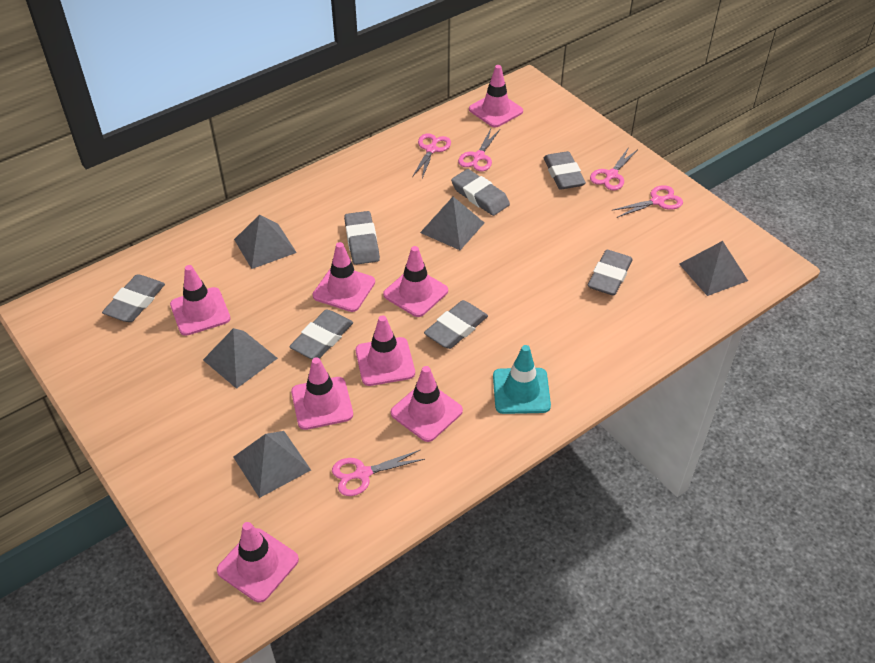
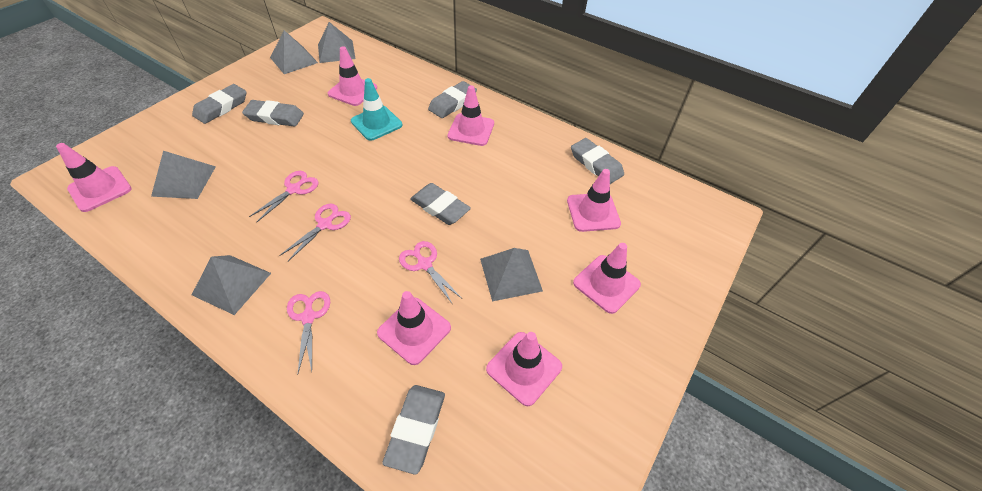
grey eraser: [102,274,165,322] [289,310,353,359] [344,211,380,265] [424,300,488,349] [451,169,510,216] [544,151,586,190] [588,250,633,296] = 7 -> [192,84,247,124] [242,100,304,127] [382,385,445,475] [410,183,471,225] [428,81,477,118] [571,138,624,184] = 6
pink scissors: [332,450,425,496] [412,133,451,179] [458,129,500,171] [590,147,637,191] [612,185,683,218] = 5 -> [249,171,319,222] [279,204,351,262] [287,291,330,373] [399,241,461,305] = 4
pink traffic cone: [170,265,230,336] [217,522,299,603] [291,357,353,430] [313,242,375,312] [356,315,415,386] [383,246,448,317] [391,366,463,442] [469,65,523,127] = 8 -> [56,143,132,212] [328,46,377,106] [377,291,451,365] [447,85,494,146] [486,332,562,406] [567,169,621,232] [573,243,641,314] = 7

